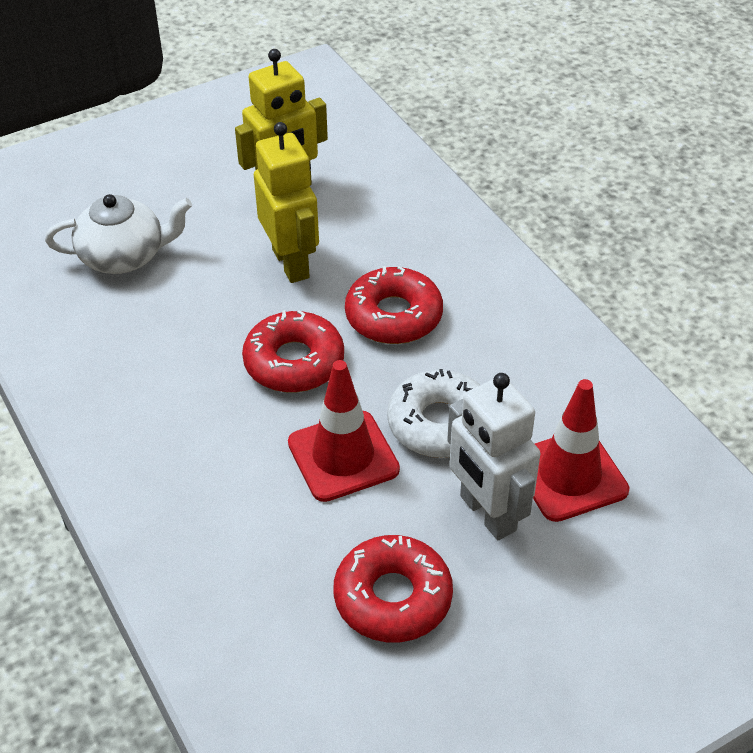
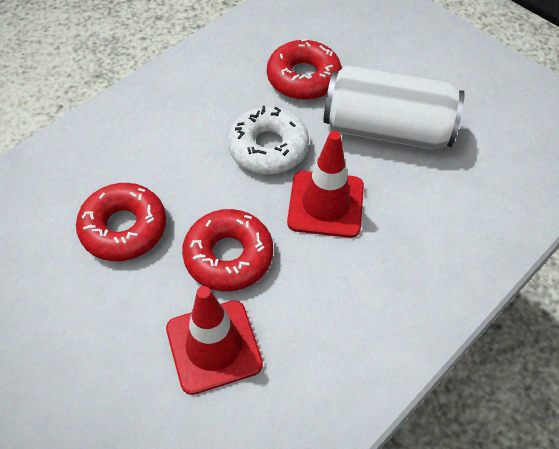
white can: none = 0 -> [323,65,464,150] = 1
white robot: [447,373,540,540] = 1 -> none = 0
white teapot: [45,194,192,274] = 1 -> none = 0
yellow robot: [235,49,328,186] [254,122,319,283] = 2 -> none = 0

